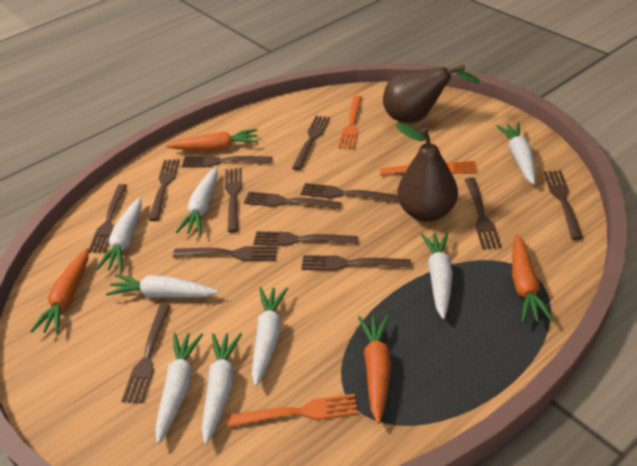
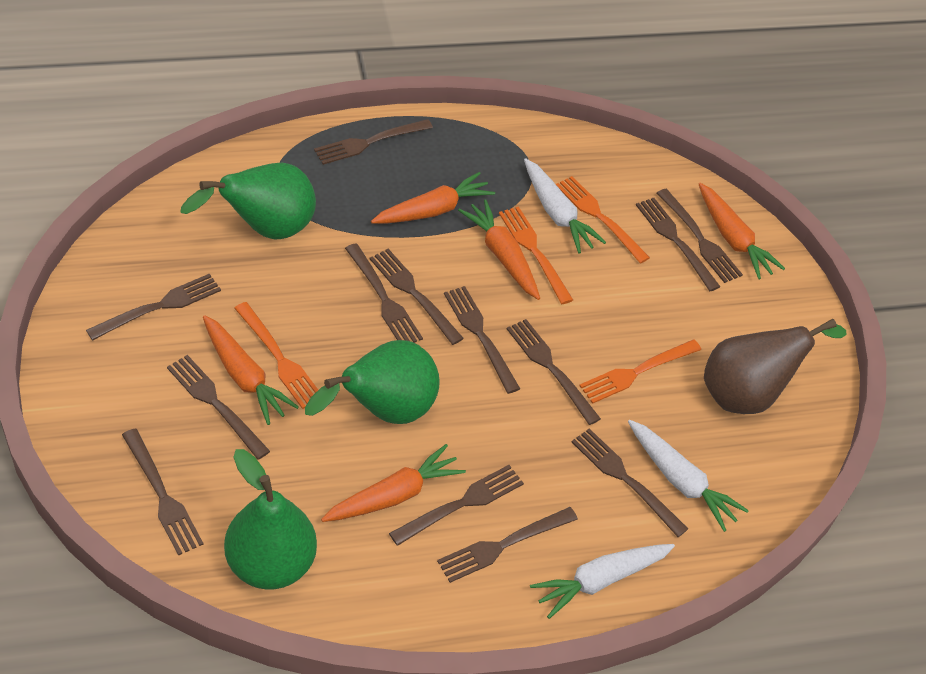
brown pear: [383,64,480,123] [396,123,458,222] = 2 -> [704,319,847,414] = 1
green pear: none = 0 -> [180,163,316,240] [224,449,317,589] [305,340,440,424] = 3
orange carrot: [30,248,89,334] [166,129,258,151] [358,315,391,424] [512,234,554,323] = 4 -> [203,315,299,425] [321,444,466,522] [371,172,495,224] [458,199,540,300] [699,183,785,279] = 5
orange fork: [227,394,358,427] [339,95,362,149] [380,161,477,175] = 3 -> [234,302,318,409] [499,206,573,304] [556,176,650,264] [579,340,701,404] = 4
white carrot: [96,197,142,271] [106,274,219,298] [155,333,203,444] [176,167,218,234] [202,333,242,445] [252,287,288,387] [421,232,453,319] [496,123,536,185] = 8 -> [524,158,606,254] [530,544,675,619] [628,420,749,532] = 3

